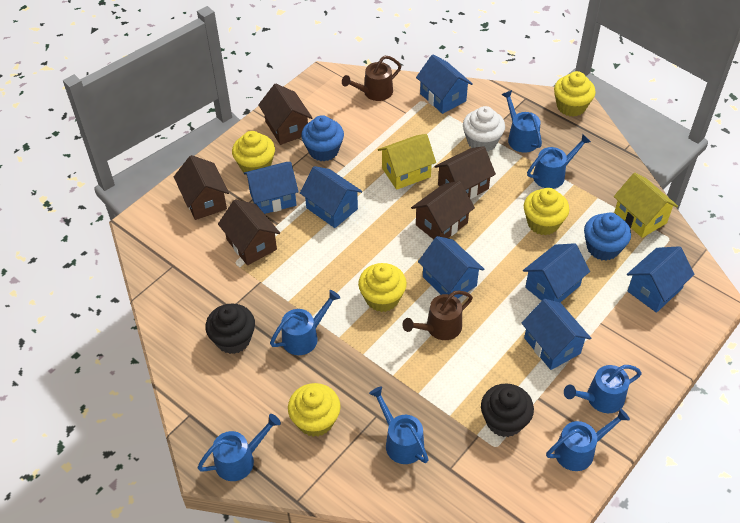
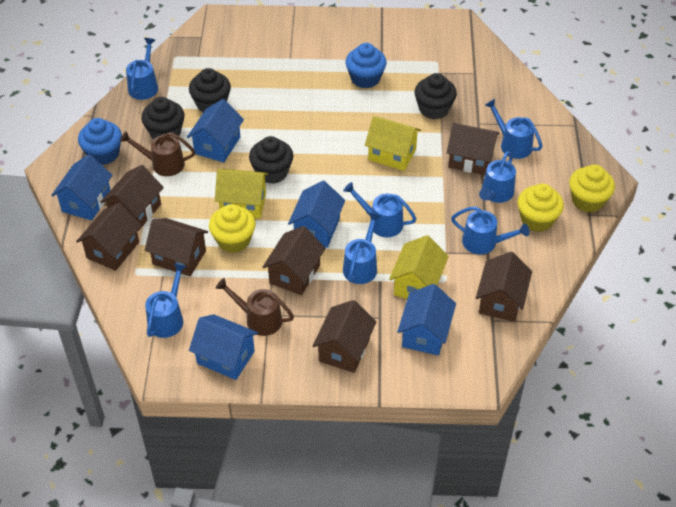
black cupcake: [205,303,255,354] [481,383,534,437] = 2 -> [141,97,185,139] [189,68,231,113] [249,136,293,184] [415,73,457,119] = 4
blue house: [244,162,299,214] [300,166,362,228] [416,55,473,114] [418,236,484,298] [522,299,591,370] [523,243,590,302] [627,246,695,313] = 7 -> [51,154,112,221] [187,99,244,163] [189,314,258,380] [288,181,345,248] [397,284,456,356] = 5
brown house: [174,155,229,220] [218,199,280,265] [258,84,312,145] [411,181,475,239] [434,146,496,199] = 5 -> [76,203,141,271] [101,165,164,231] [145,218,208,276] [263,226,326,295] [313,300,377,373] [447,123,499,175] [476,252,532,322] = 7
white cupcake: [463,106,505,151] = 1 -> none = 0
yellow cupcake: [232,131,275,173] [288,383,341,437] [358,263,407,312] [524,188,569,235] [554,71,596,117] = 5 -> [209,204,256,253] [518,184,564,232] [569,165,615,212] = 3
yellow house: [378,134,436,190] [614,173,678,238] = 2 -> [215,169,268,219] [365,116,421,171] [389,235,449,299] = 3

